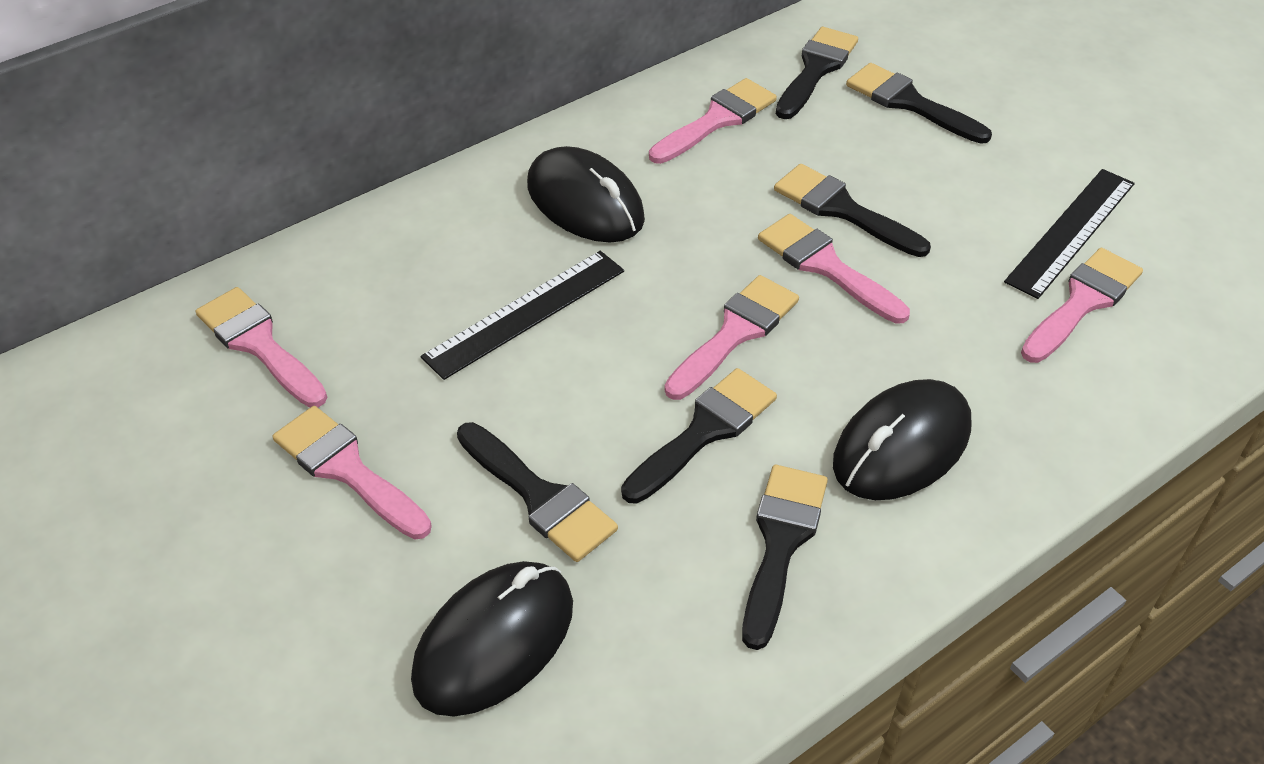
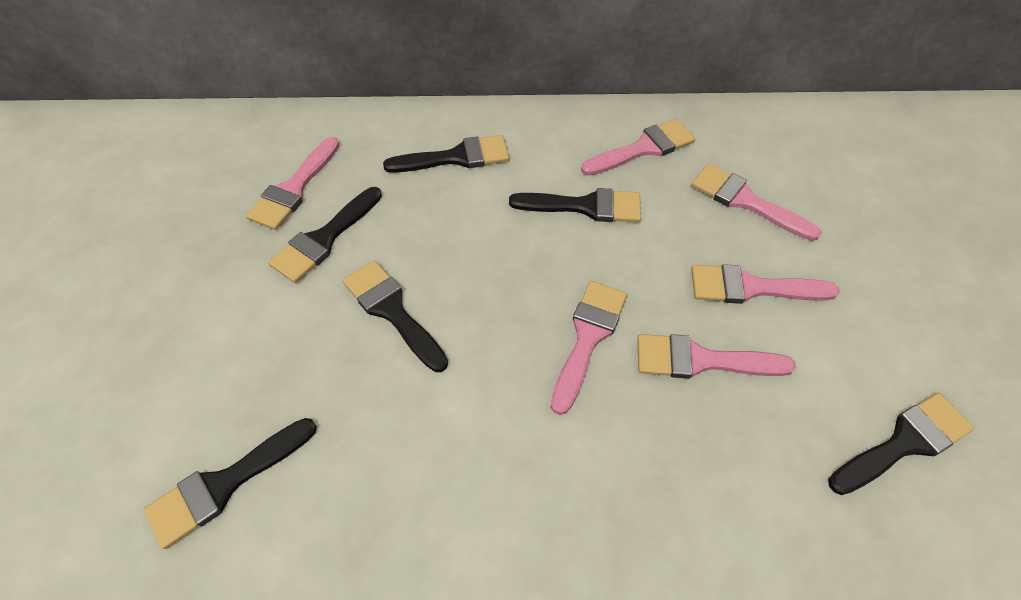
black mouse: [411,561,573,717] [527,146,645,243] [833,379,971,500] = 3 -> none = 0
black ruler: [421,251,624,380] [1004,169,1135,299] = 2 -> none = 0

